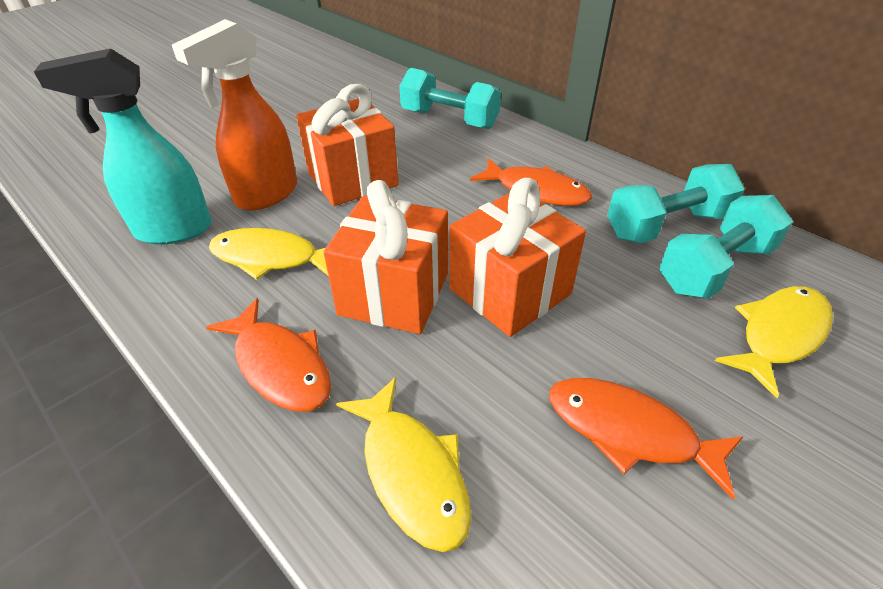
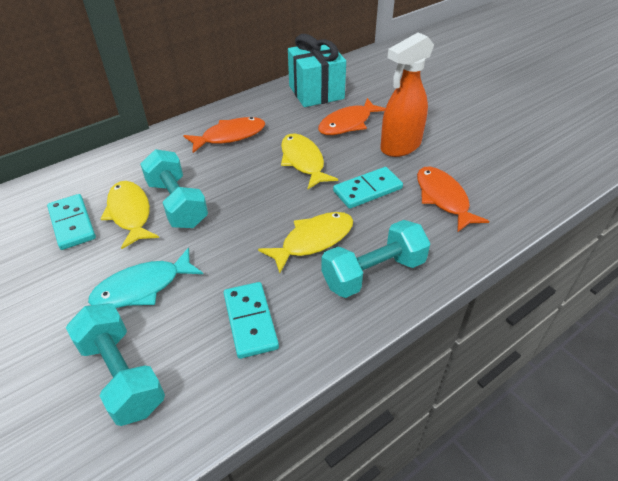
orange gift: [296,84,399,206] [324,180,448,334] [449,178,586,337] = 3 -> none = 0
turquoise domino: none = 0 -> [47,194,96,250] [224,282,279,359] [333,167,403,209] = 3
turquoise fish: none = 0 -> [88,248,203,308] = 1
turquoise gift: none = 0 -> [288,34,346,107] = 1
turquoise spray bottle: [34,48,212,244] = 1 -> none = 0

